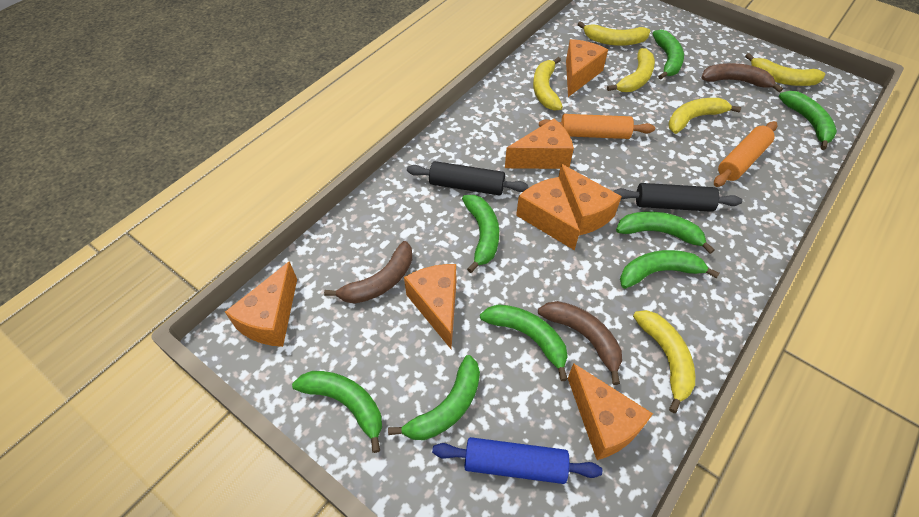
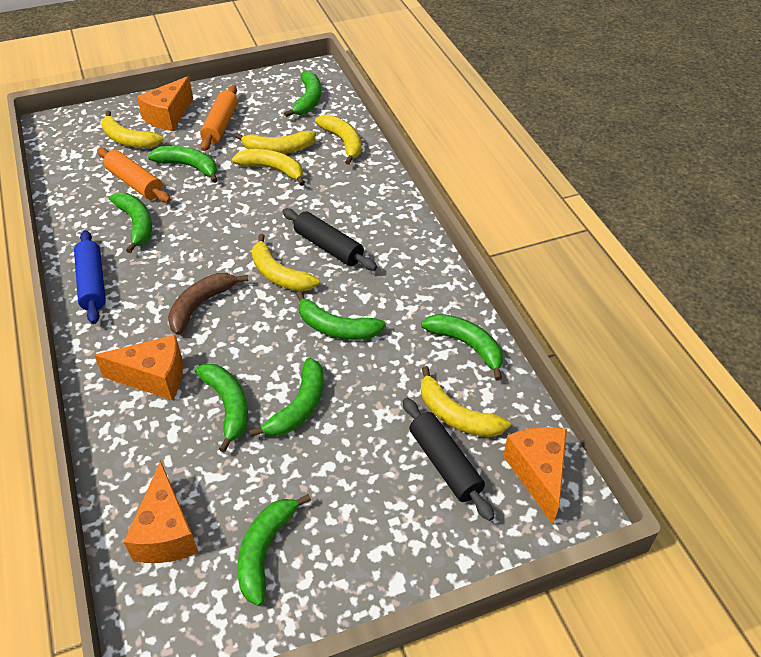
brown banana: [324,241,412,304] [538,301,622,385] [701,63,783,92] = 3 -> [168,273,248,335] = 1
orange cheese: [225,261,297,347] [404,264,456,349] [505,119,574,169] [516,177,580,251] [559,164,622,235] [566,39,608,97] [568,363,653,460] = 7 -> [94,335,183,400] [124,461,199,563] [137,76,193,131] [503,427,567,524] = 4

